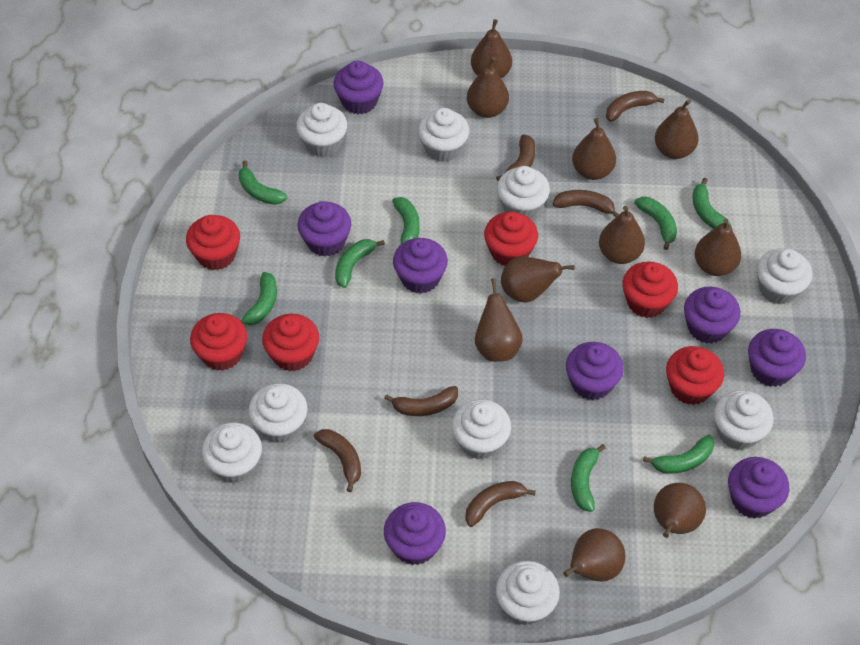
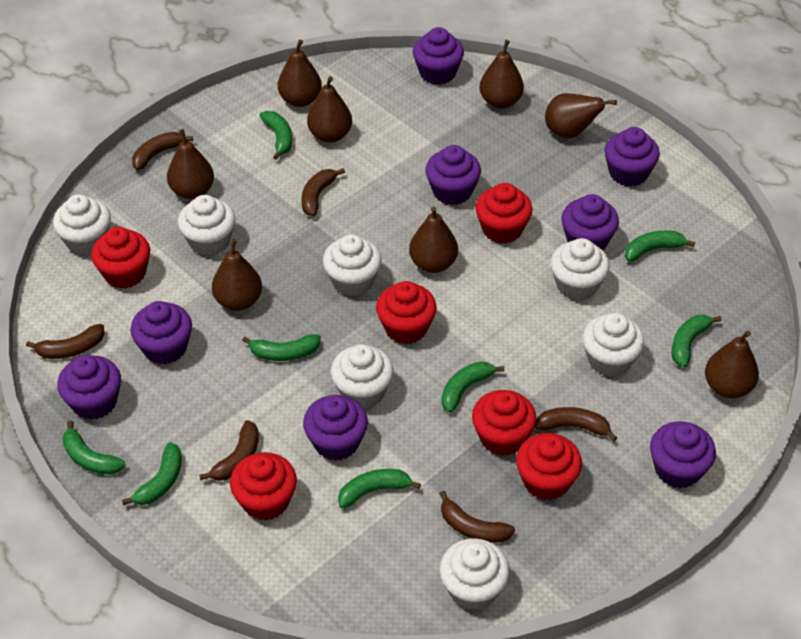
brown pear: [467,57,509,118] [471,19,512,79] [475,278,523,362] [501,256,575,303] [563,528,625,582] [572,118,616,180] [599,206,645,264] [654,483,706,538] [655,99,698,159] [695,218,741,276] = 10 -> [167,129,214,199] [212,239,262,311] [278,40,322,107] [307,76,352,142] [409,206,458,273] [479,40,524,109] [545,93,617,138] [705,331,759,398] = 8
white cupcake: [202,423,262,483] [249,383,307,443] [296,103,347,157] [418,108,469,162] [452,399,511,460] [496,561,560,626] [497,166,550,219] [714,390,774,450] [757,249,812,305] = 9 -> [53,194,111,256] [178,195,235,256] [323,234,382,296] [331,344,393,409] [440,538,510,610] [551,238,610,301] [582,313,644,377] = 7

